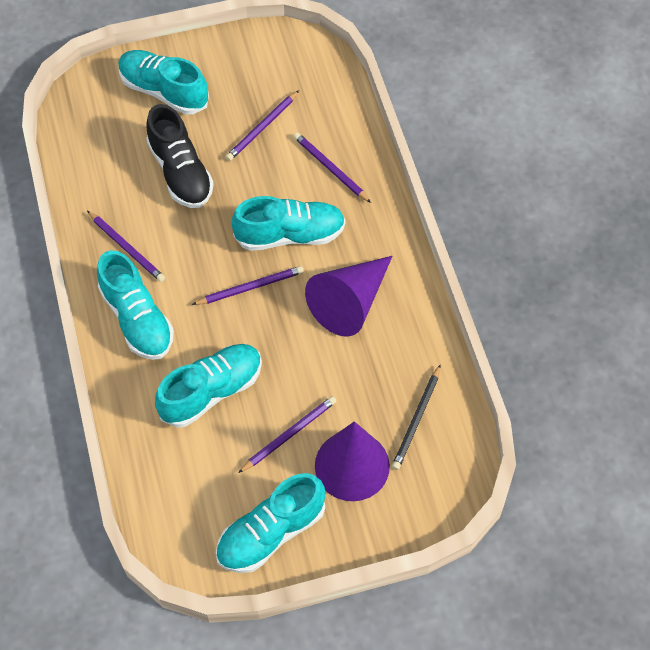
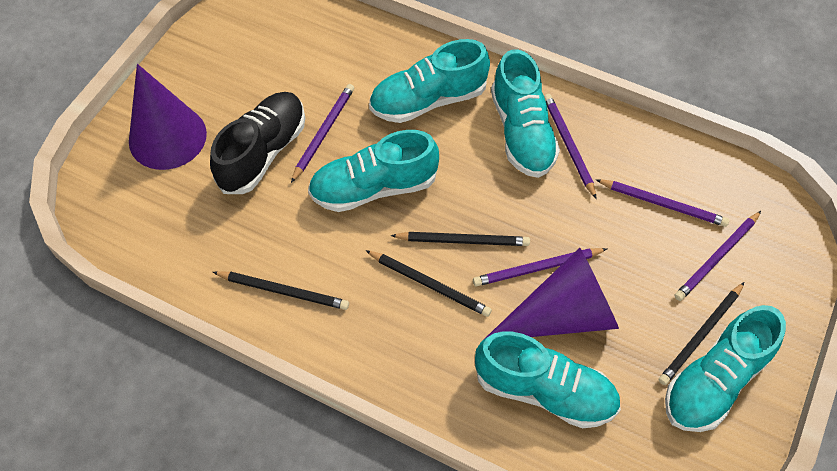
black pencil: [392,364,441,470] = 1 -> [213,271,349,310] [365,250,492,317] [391,232,530,246] [659,282,744,385] = 4

